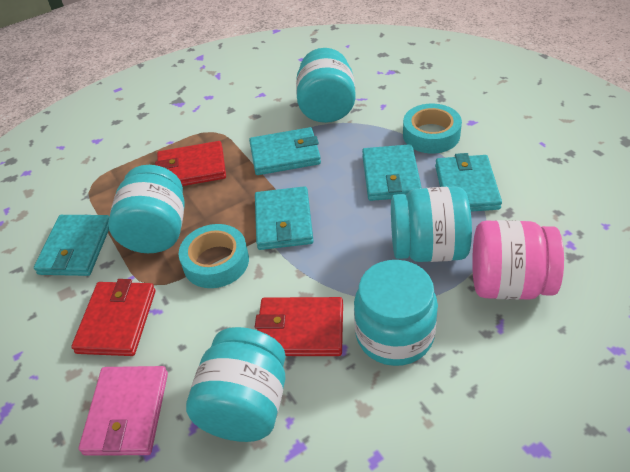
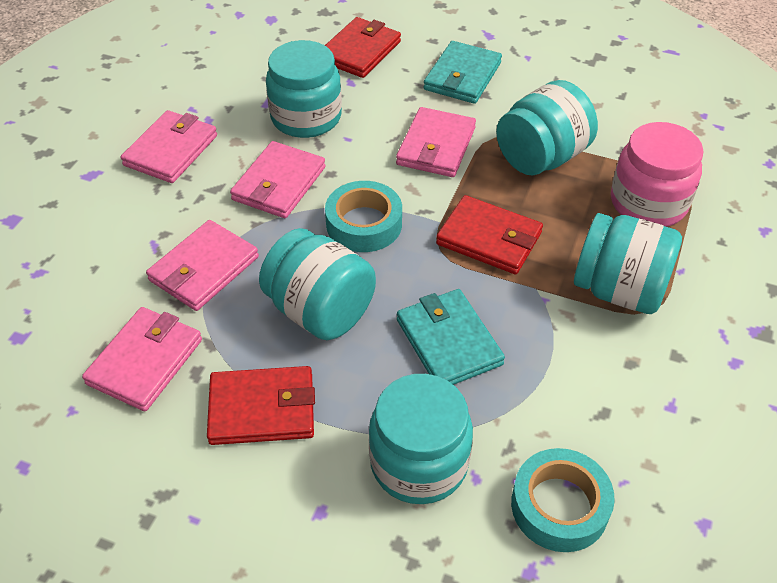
pink wallet: [79,366,168,456] = 1 -> [82,307,202,411] [121,110,217,183] [146,220,259,311] [230,141,326,218] [396,107,476,177] = 5
turquoise wallet: [34,215,109,276] [249,127,321,175] [255,186,314,250] [362,144,422,201] [435,153,502,212] = 5 -> [397,289,505,385] [424,41,502,104] = 2

